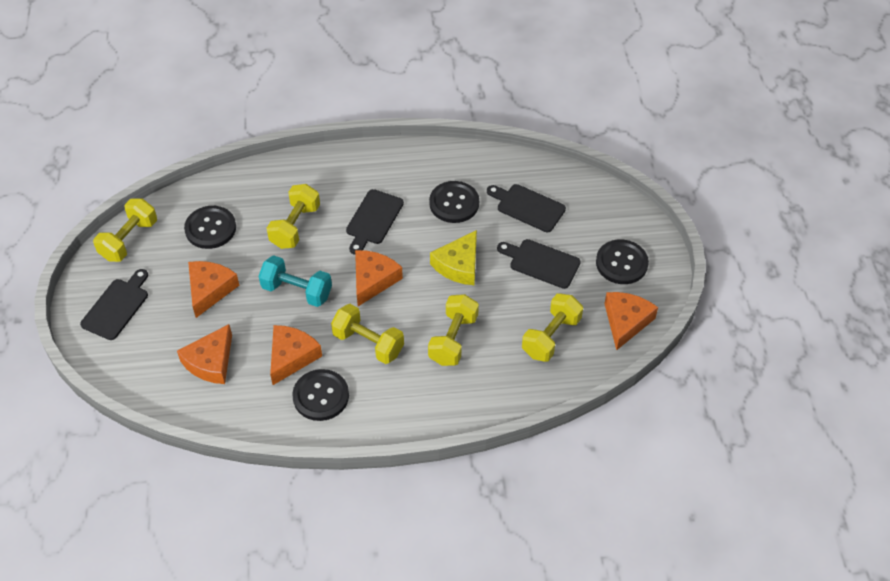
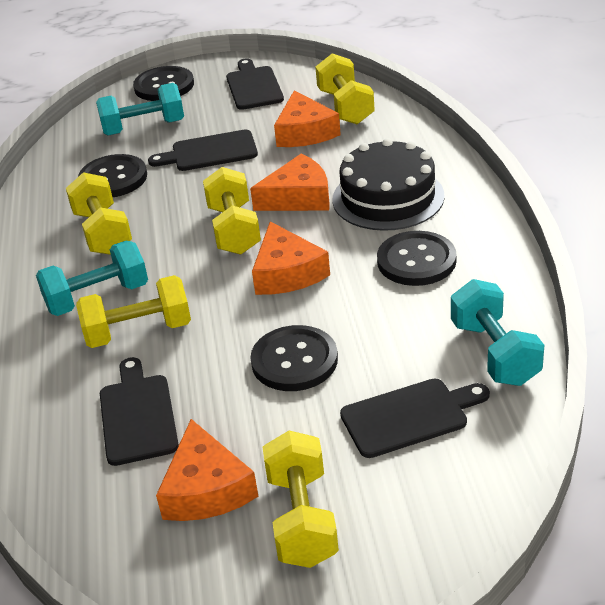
black cake: none = 0 -> [332,138,445,231] = 1
orange cheese: [177,324,232,384] [188,261,239,318] [270,325,322,385] [355,250,403,306] [604,292,658,351] = 5 -> [156,419,258,521] [250,154,329,211] [252,221,330,295] [274,90,341,147] = 4
turquoise dumbbell: [259,255,332,307] = 1 -> [36,241,148,316] [96,83,184,136] [451,279,544,386] = 3
yellow cheese: [430,230,477,285] = 1 -> none = 0

